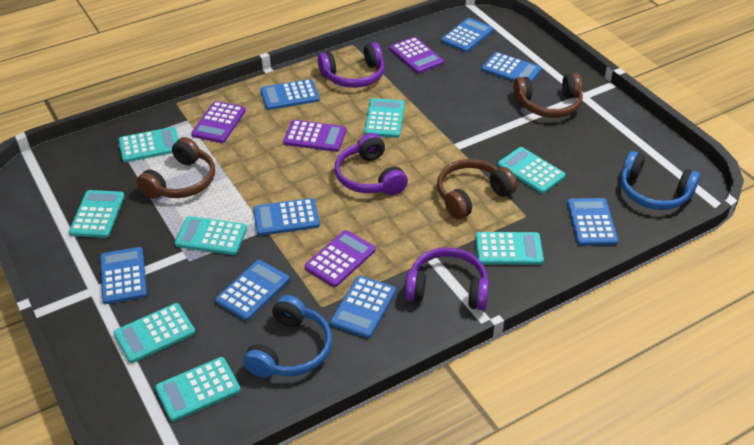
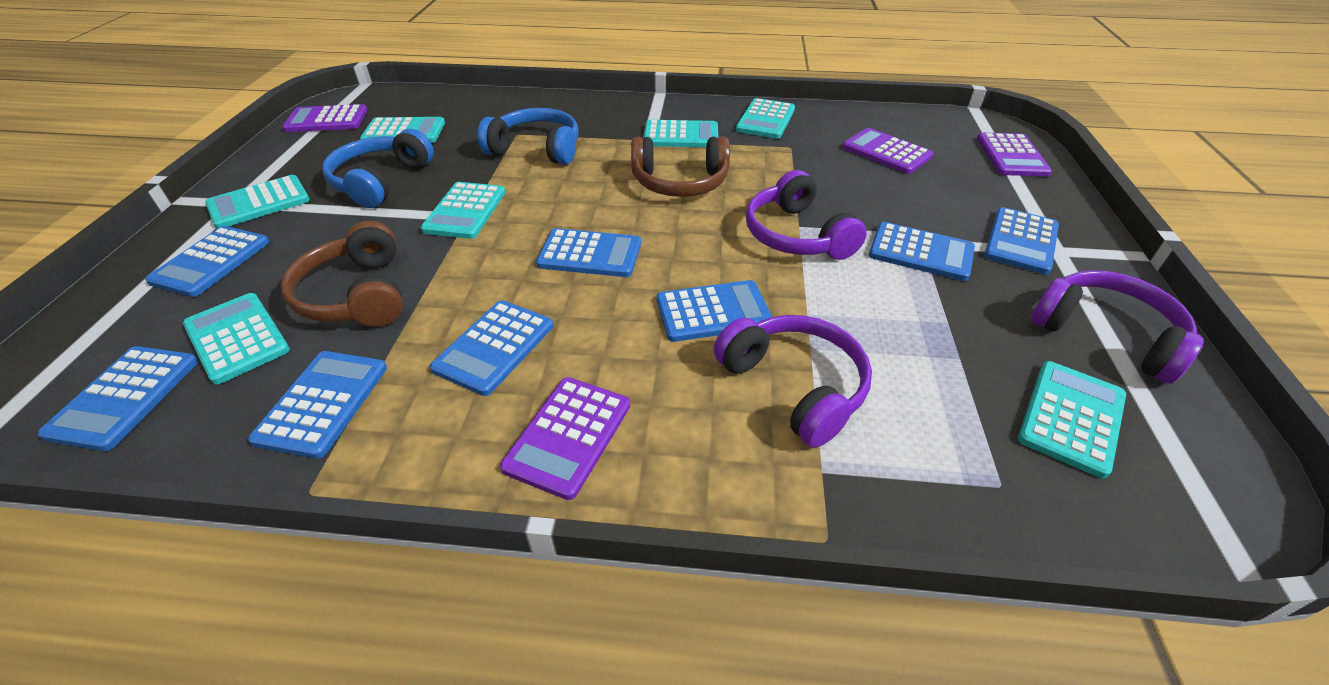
brown headphones: [136,137,215,199] [437,159,517,219] [513,73,583,118] = 3 -> [281,221,403,327] [631,136,730,197] = 2
turquoise calculator: [69,190,125,238] [114,303,195,363] [119,127,179,162] [155,357,241,422] [175,216,247,255] [364,98,405,138] [475,232,544,265] [498,147,566,194] = 8 -> [183,293,290,385] [205,175,310,229] [360,117,445,143] [421,182,506,239] [644,120,718,147] [736,98,795,139] [1018,361,1126,478] = 7

